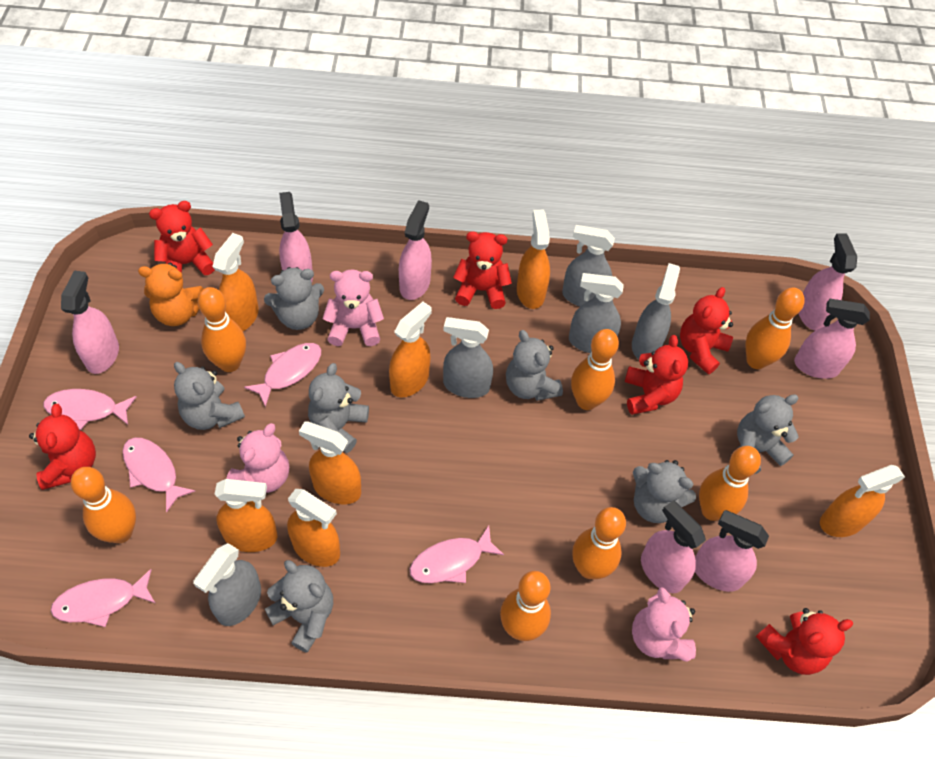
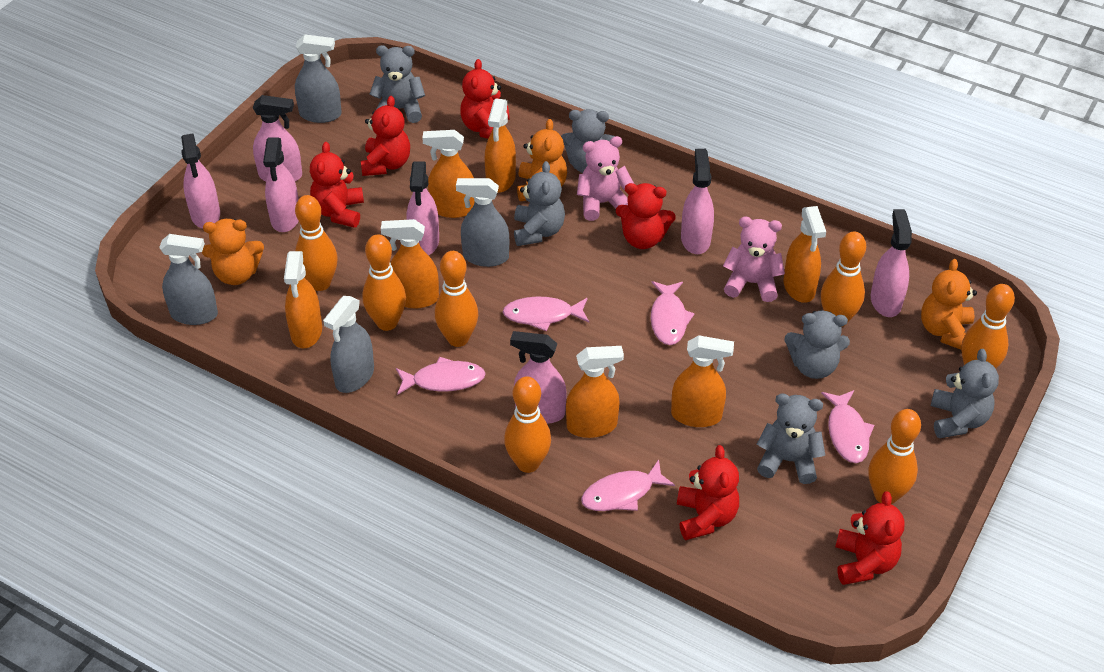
grey spray bottle: [193,543,261,626] [443,317,493,398] [562,225,615,307] [569,273,624,353] [632,263,680,360] = 5 -> [159,234,218,325] [295,34,342,123] [323,296,374,393] [456,178,509,267] = 4
grey teddy bear: [174,362,245,430] [264,267,324,330] [265,560,333,653] [308,363,369,453] [506,330,563,401] [633,460,696,523] [737,394,799,474] = 7 -> [369,45,425,123] [514,161,565,246] [561,109,615,173] [757,394,825,484] [784,310,850,379] [931,349,999,438] = 6
orange teddy bear: [138,263,204,326] = 1 -> [202,219,264,285] [517,119,567,201] [921,259,977,350] = 3
pink teddy bear: [226,423,289,493] [323,270,384,346] [632,587,696,662] = 3 -> [577,136,634,221] [723,217,785,302] = 2

